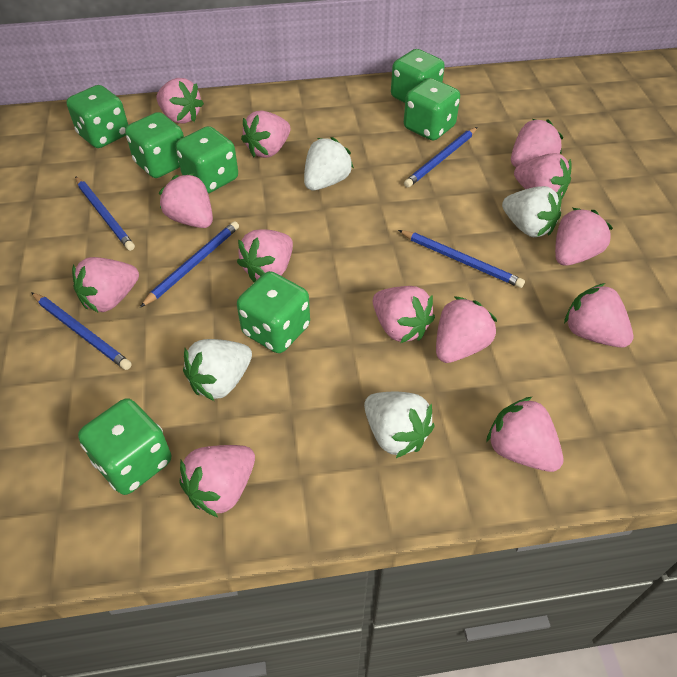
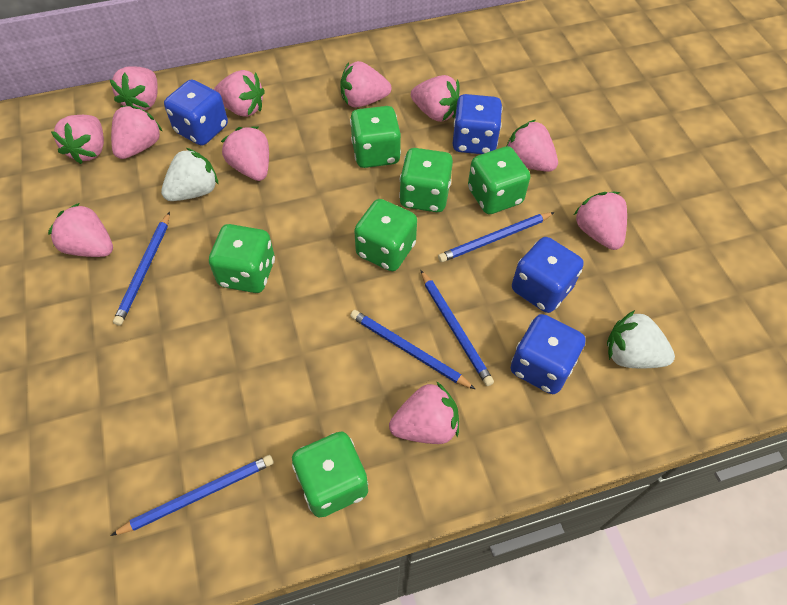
blue dice: none = 0 -> [164,80,228,146] [452,94,503,154] [511,314,586,394] [512,237,584,313] = 4
green dice: [66,85,128,148] [78,398,171,495] [125,112,184,178] [176,126,238,193] [237,271,310,353] [391,49,445,103] [404,78,460,141] = 7 -> [209,224,275,293] [292,431,368,518] [350,106,401,168] [354,199,417,271] [399,148,453,212] [468,146,530,214] = 6
pink strawberry: [72,257,139,313] [156,78,204,123] [159,174,213,228] [179,445,255,517] [237,229,293,282] [241,111,291,158] [373,286,435,343] [436,296,497,363] [486,397,563,472] [511,119,563,167] [514,153,572,198] [555,208,613,266] [564,283,633,348] = 13 -> [48,203,113,257] [51,115,104,164] [110,67,158,111] [111,105,162,159] [214,70,265,117] [221,126,269,181] [340,61,392,107] [389,381,459,444] [411,75,461,122] [507,120,558,172] [574,192,627,250] = 11
white strawberry: [183,339,252,401] [304,137,354,190] [364,392,435,458] [502,186,562,237] = 4 -> [161,148,219,201] [607,310,675,368] = 2

